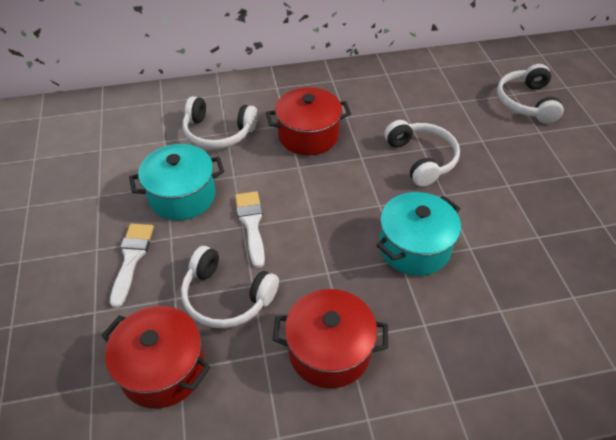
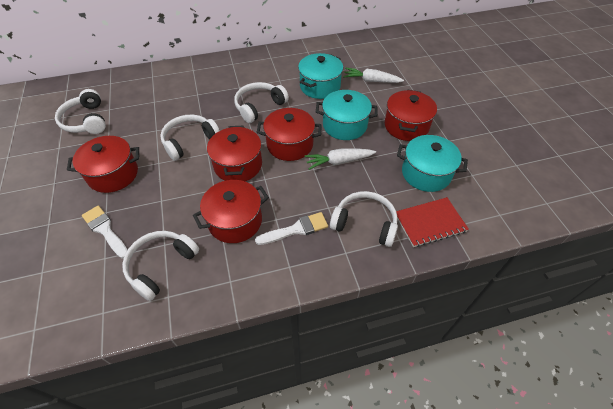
red notebook: none = 0 -> [396,197,469,247] = 1
red pot: [101,306,211,408] [266,87,351,155] [273,289,388,388] = 3 -> [67,136,139,193] [193,180,269,243] [207,126,262,181] [257,108,322,161] [385,90,437,141] = 5
turquoise pot: [129,144,224,220] [376,192,461,276] = 2 -> [298,53,343,99] [316,90,378,140] [397,135,468,192] = 3
white carrot: none = 0 -> [305,148,376,170] [343,68,404,83] = 2
white headphones: [181,246,279,328] [183,96,258,149] [384,120,460,187] [497,64,564,124] = 4 -> [55,89,106,134] [122,231,199,301] [160,115,220,161] [234,82,289,123] [330,191,398,247] = 5

